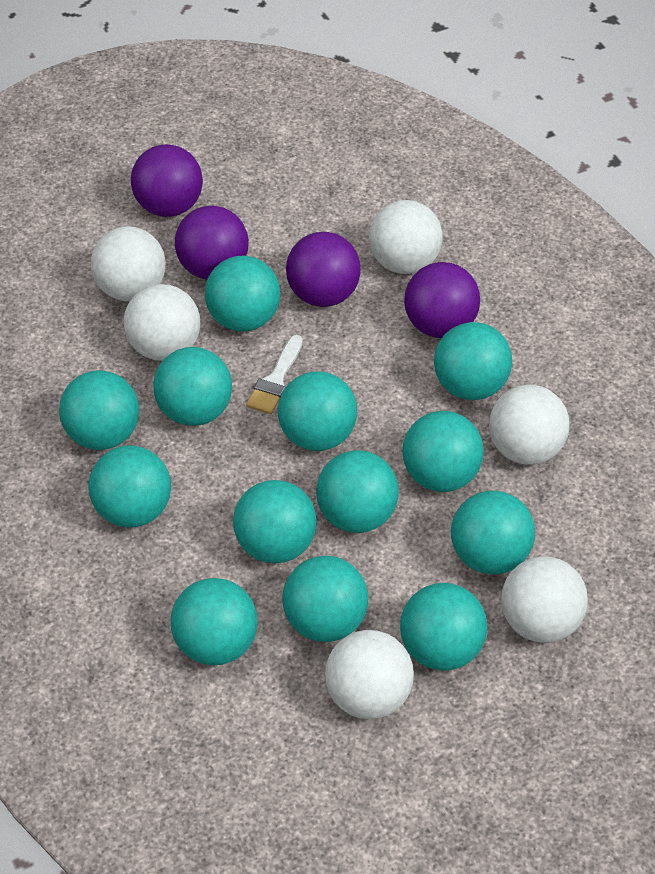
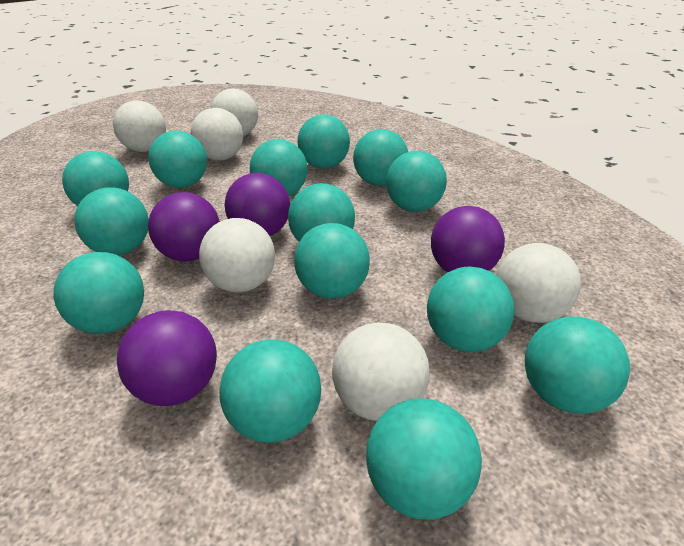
turquoise ball: [59,370,139,450] [88,445,171,528] [153,347,232,426] [171,578,258,665] [205,256,280,332] [233,480,317,563] [278,371,357,451] [282,556,368,642] [316,450,399,533] [400,583,487,671] [402,411,484,492] [434,322,512,400] [451,490,535,574] = 13 -> [53,252,144,334] [62,151,129,206] [74,187,149,255] [148,131,207,188] [219,339,321,443] [250,139,308,196] [288,183,355,242] [294,223,370,299] [297,114,350,169] [353,129,408,186] [366,398,482,520] [386,151,447,212] [427,267,514,352] [525,316,630,414] = 14
white brush: [246,335,303,414] = 1 -> none = 0

